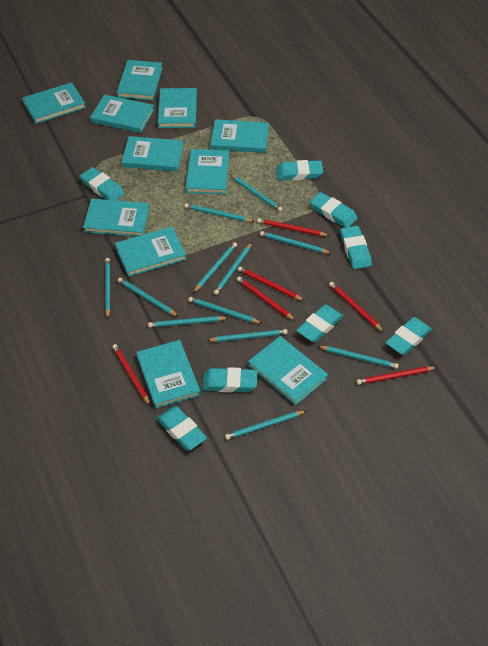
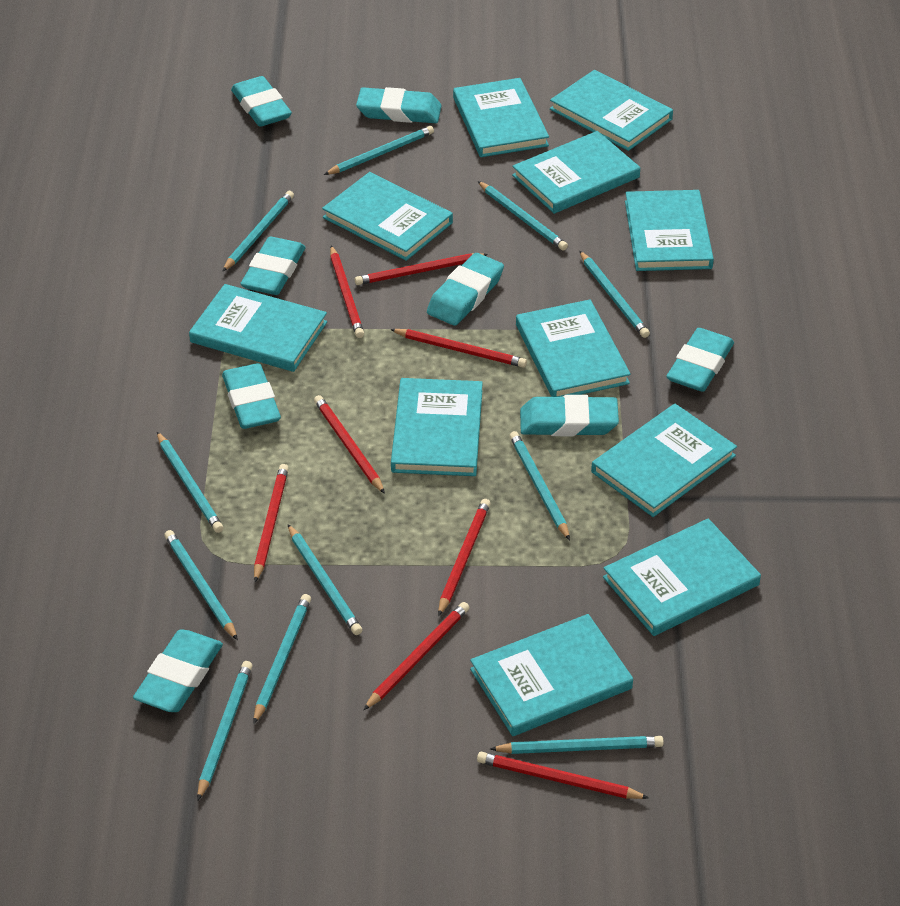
red pencil: [112,344,150,405] [237,277,296,321] [238,266,305,301] [257,218,330,236] [329,282,384,332] [357,367,437,385] = 6 -> [254,464,289,582] [314,395,385,494] [330,246,364,338] [355,253,488,285] [363,602,470,710] [390,329,527,368] [438,499,491,616] [477,752,649,799] = 8
turquoise pencil: [105,258,110,319] [118,278,179,317] [148,316,228,327] [184,203,255,222] [188,297,261,323] [193,242,237,293] [207,329,288,342] [214,243,252,295] [225,411,306,440] [230,174,283,212] [260,231,331,253] [318,346,399,369] = 12 -> [157,432,224,533] [164,530,238,640] [197,661,252,801] [222,191,294,272] [253,594,311,724] [288,524,362,635] [324,126,434,175] [478,181,568,251] [490,736,664,754] [509,431,570,540] [580,251,650,338] = 11

